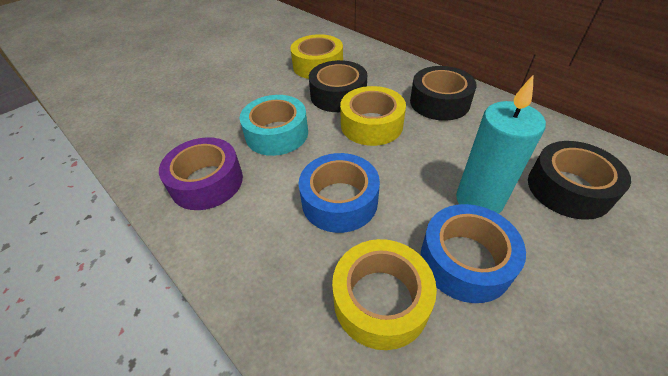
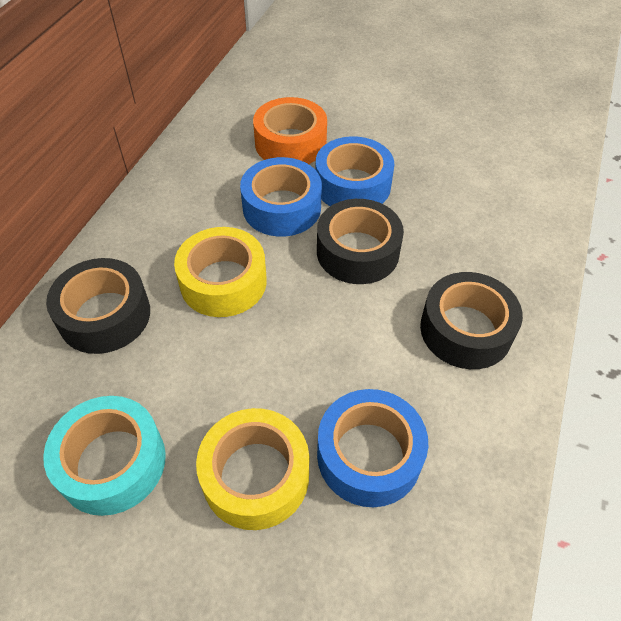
blue tape: [299,153,380,233] [421,204,526,303] = 2 -> [240,157,322,237] [316,136,394,206] [317,389,428,507] = 3
orange tape: none = 0 -> [253,97,327,164] = 1
purple tape: [159,137,243,210] = 1 -> none = 0
turquoise candle: [456,74,546,214] = 1 -> none = 0
yellow tape: [290,34,343,79] [332,239,437,350] [340,86,406,146] = 3 -> [174,227,267,317] [196,408,309,530] = 2

